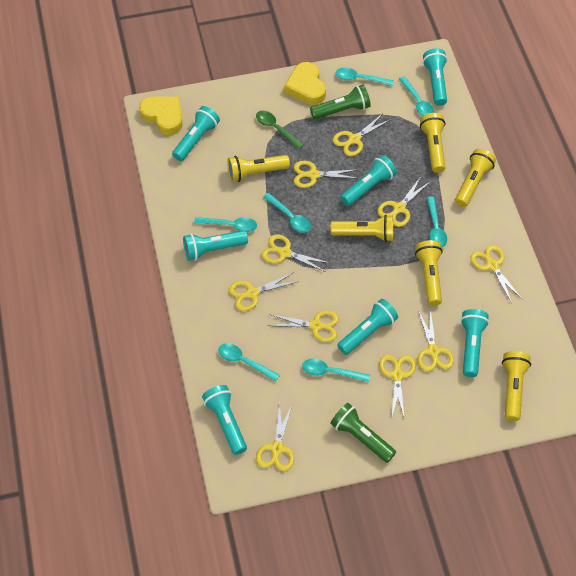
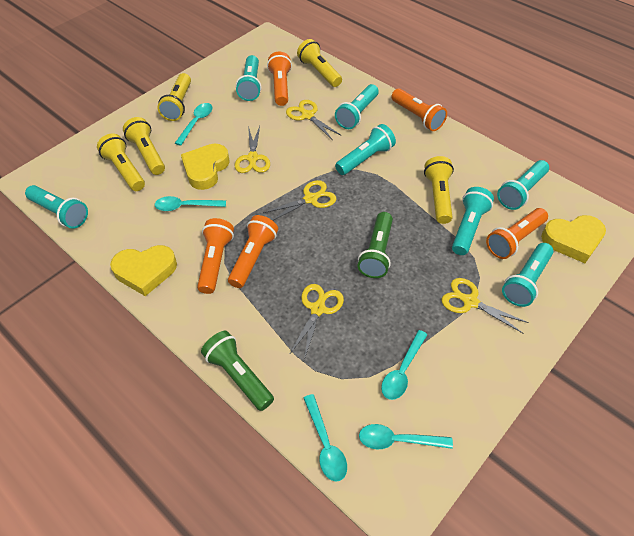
green spoon: [256,111,304,149] = 1 -> none = 0
orange flashlight: none = 0 -> [197,218,234,294] [228,215,278,288] [267,52,292,106] [391,88,447,131] [486,208,548,259] = 5
turquoise spoon: [194,217,257,232] [218,343,280,382] [263,193,311,233] [302,358,370,382] [336,67,394,86] [399,76,434,116] [427,197,447,248] = 7 -> [155,196,226,211] [175,103,212,146] [304,394,347,482] [359,424,453,449] [381,330,428,400] = 5
yellow flashlight: [227,155,290,182] [330,215,393,242] [415,240,443,306] [420,113,446,173] [455,149,496,207] [502,351,531,421] = 6 -> [97,133,145,191] [123,117,165,175] [157,73,191,121] [297,39,342,87] [424,156,454,224] = 5
yellow heart: [139,96,183,135] [284,62,326,105] = 2 -> [110,245,177,296] [181,144,230,190] [541,215,606,263] = 3
yellow scissors: [229,272,299,311] [256,403,294,471] [262,234,330,272] [267,310,339,342] [294,161,359,188] [332,114,391,156] [377,178,431,227] [379,355,416,421] [418,309,454,372] [470,245,522,303] = 10 -> [235,126,270,173] [263,180,336,221] [286,100,342,139] [289,284,344,360] [442,278,529,334] = 5

